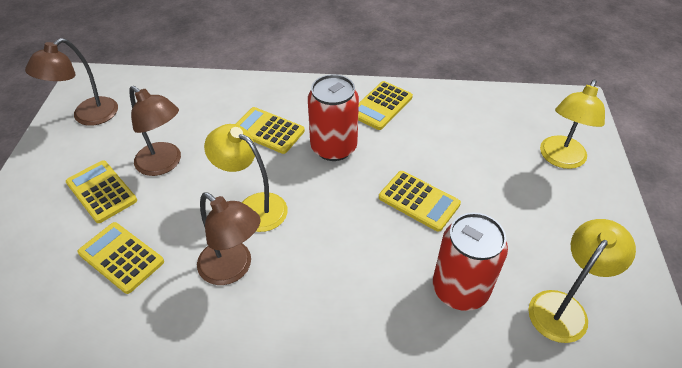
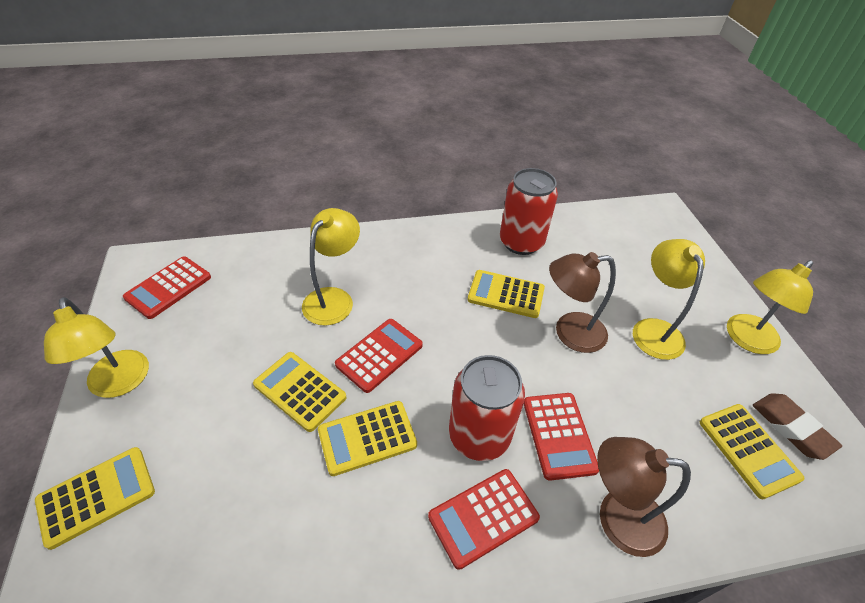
brown eraser: none = 0 -> [753,393,842,460] = 1
brown lamp: [25,38,118,126] [129,86,181,176] [197,192,261,285] = 3 -> [549,252,616,353] [597,437,691,557] = 2
red calculator: none = 0 -> [123,257,211,319] [335,319,423,393] [428,469,540,570] [524,393,599,481] = 4
yellow lamp: [204,124,288,232] [528,219,636,343] [540,80,605,169] = 3 -> [44,297,149,398] [302,208,360,326] [633,239,705,360] [727,260,813,354] = 4

